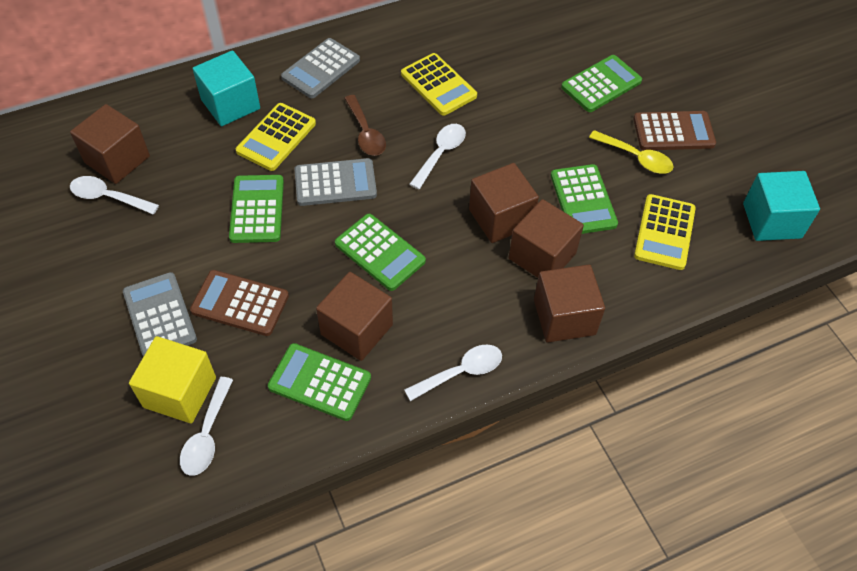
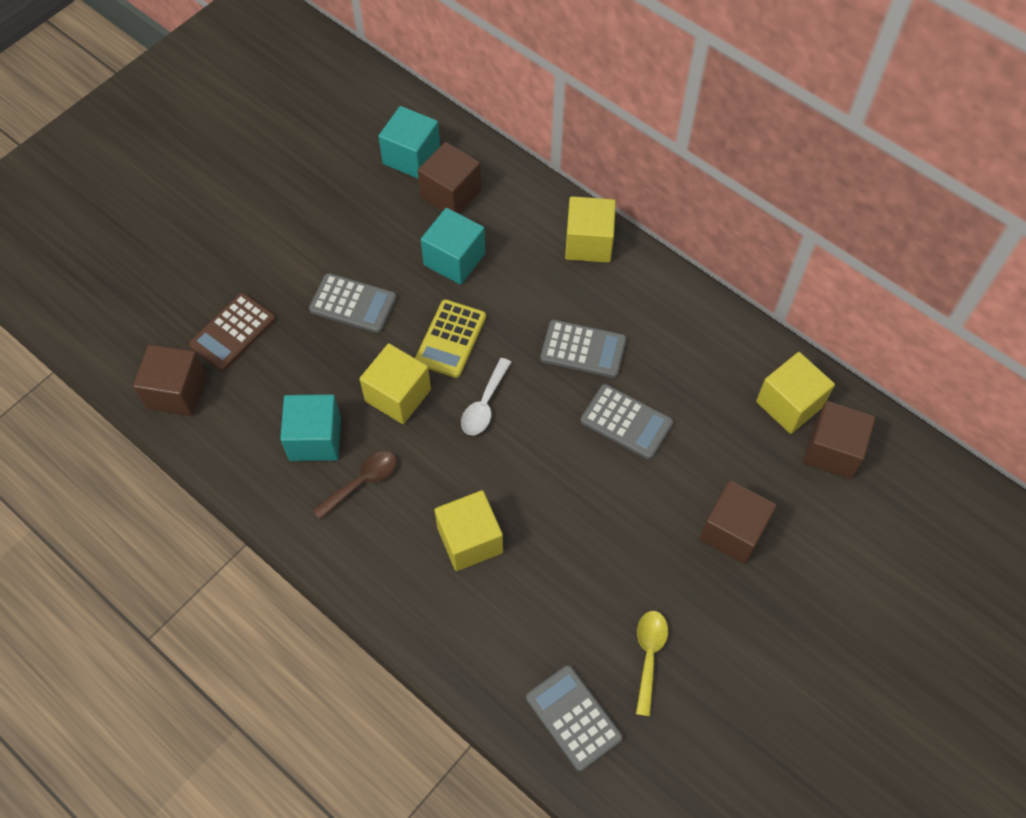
brown calculator: [190,270,289,336] [633,111,716,150] = 2 -> [189,293,276,371] = 1
brown cube: [70,104,150,184] [316,272,393,361] [469,163,539,243] [509,199,584,278] [534,264,605,343] = 5 -> [133,344,206,416] [418,142,481,214] [700,480,777,564] [803,401,876,479] = 4
green calculator: [229,175,284,243] [268,343,371,421] [335,214,426,291] [551,164,618,234] [561,55,642,112] = 5 -> none = 0
grey calculator: [123,272,197,357] [281,38,360,98] [294,158,377,206] = 3 -> [309,273,397,333] [526,665,623,771] [540,320,627,378] [581,384,673,459] = 4
turquoise cube: [193,50,260,126] [743,171,820,241] = 2 -> [280,394,341,461] [378,106,440,179] [421,208,485,285] = 3
white spoon: [70,176,159,214] [180,377,233,476] [404,344,502,401] [409,124,466,189] = 4 -> [461,358,512,435] = 1
yellow calculator: [236,103,316,171] [401,53,477,116] [634,194,696,270] = 3 -> [415,299,486,378] = 1
yellow cube: [129,336,216,424] = 1 -> [360,343,431,424] [434,490,503,571] [565,196,616,263] [756,352,835,434] = 4

